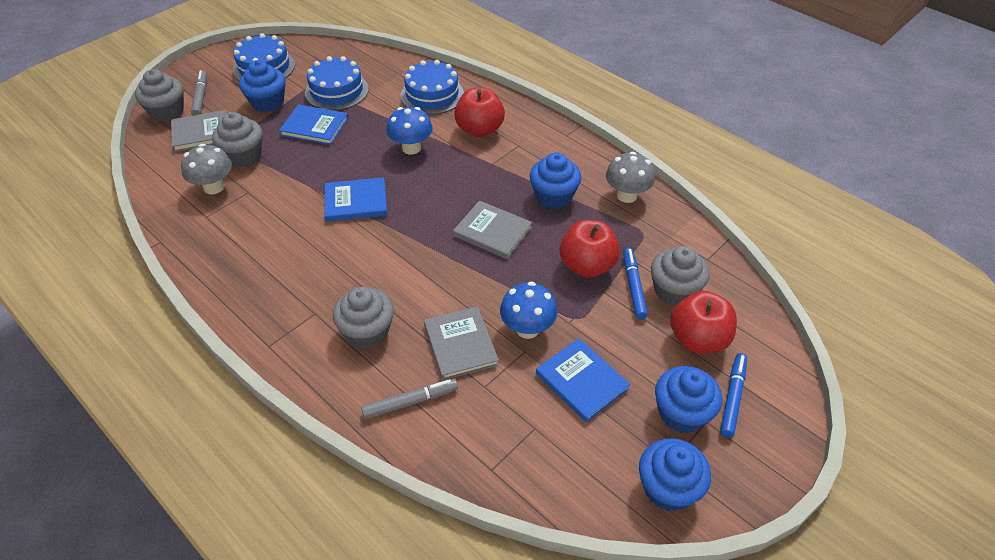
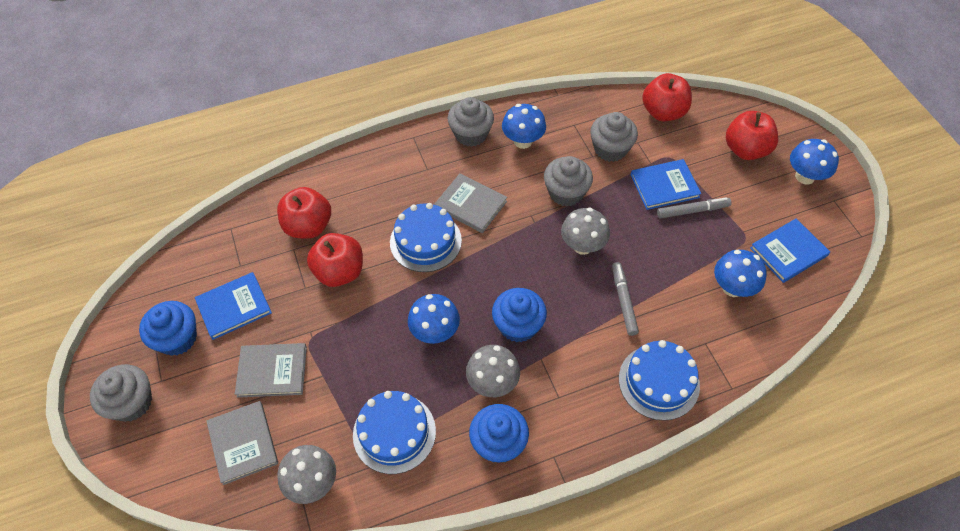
blue cupcake: [239,60,286,112] [530,152,581,209] [639,438,711,511] [655,366,722,433] = 4 -> [139,301,197,356] [469,404,529,463] [492,288,547,343] = 3
blue marker: [623,248,648,319] [720,353,747,438] = 2 -> none = 0
blue mushroom: [386,107,433,154] [500,282,558,339] = 2 -> [408,294,460,344] [502,104,546,149] [714,250,767,297] [790,139,839,184] = 4
grey mushroom: [181,144,232,194] [606,152,655,203] = 2 -> [277,445,336,504] [466,345,520,397] [561,207,610,255] = 3
red apple: [454,87,505,137] [560,220,620,278] [670,291,737,354] = 3 -> [277,187,331,238] [307,233,363,287] [642,73,692,121] [726,111,778,160] = 4

